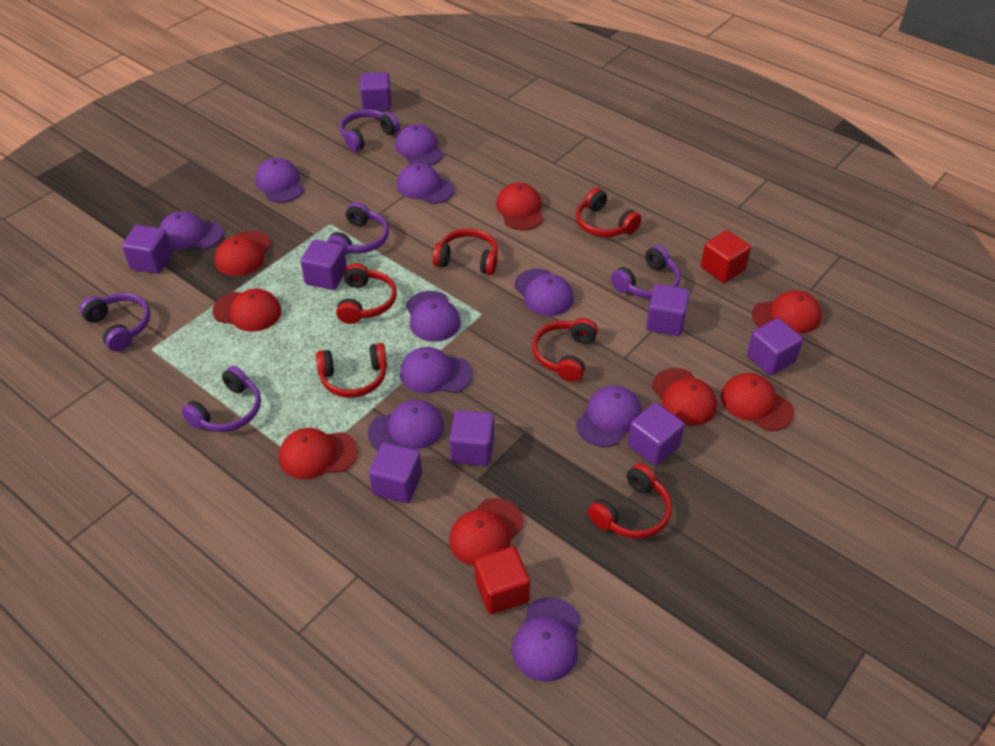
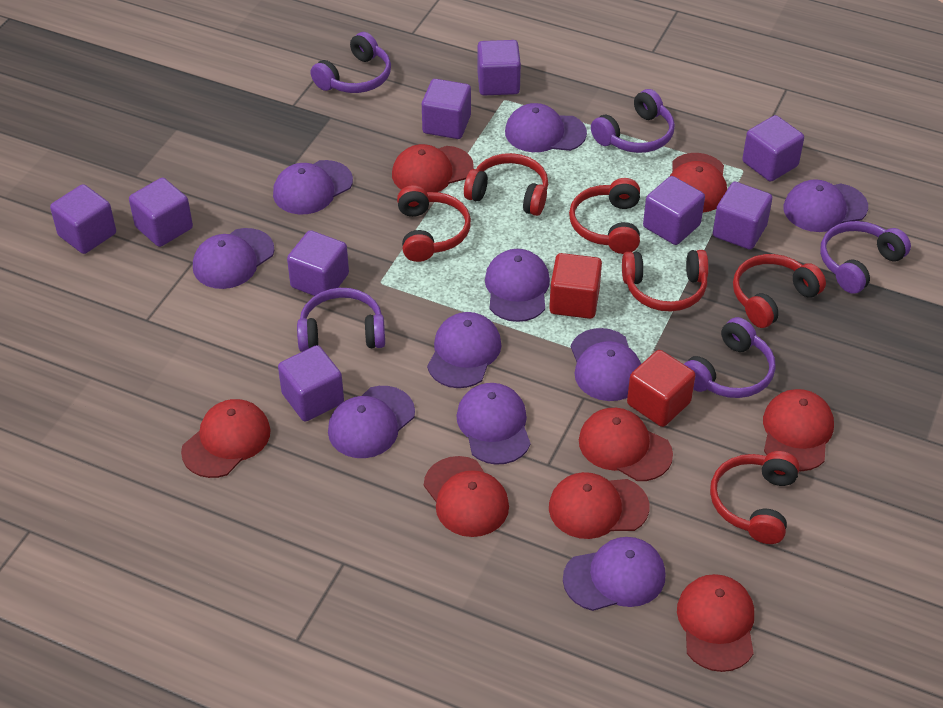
purple cube: [122,225,173,274] [300,240,347,290] [360,72,391,111] [369,442,422,503] [449,410,494,466] [628,403,685,466] [646,284,690,336] [747,318,803,376] = 8 -> [50,184,116,254] [129,178,193,247] [278,345,344,421] [287,230,349,296] [422,79,471,139] [477,40,521,95] [643,176,705,245] [713,182,772,249] [742,115,804,182] = 9

